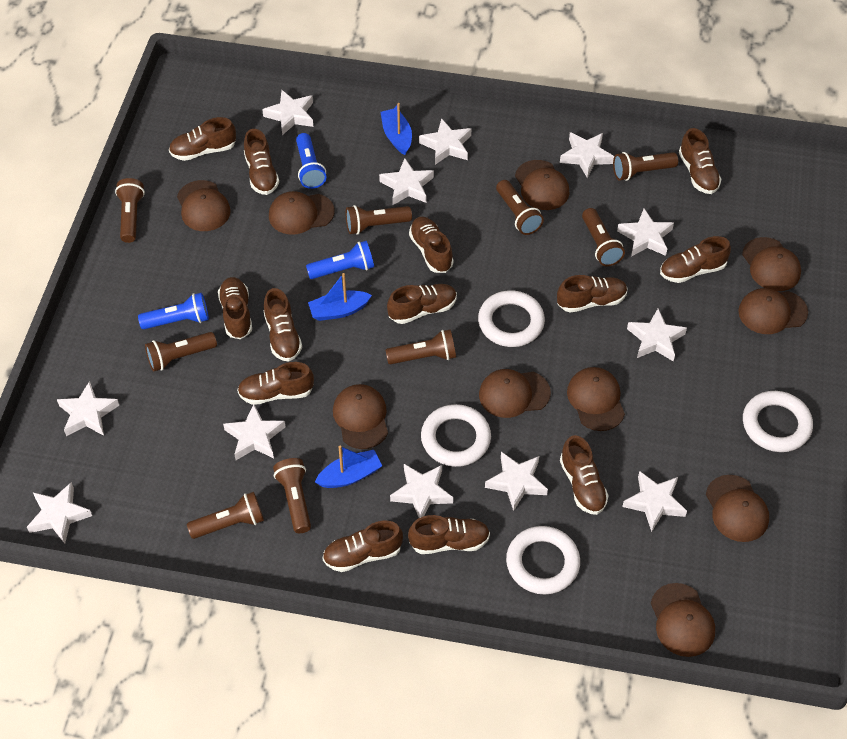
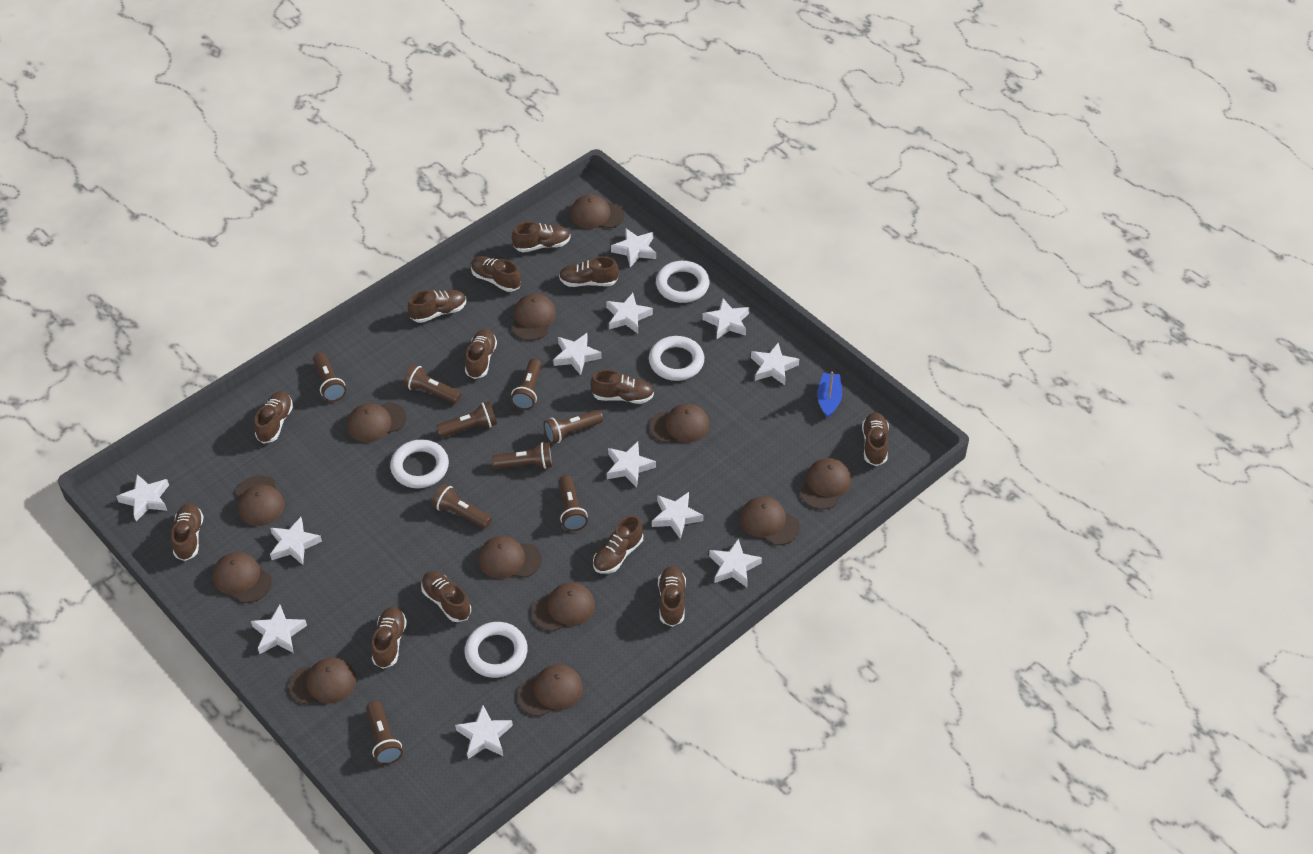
blue boat: [308,273,372,321] [315,446,382,488] [381,103,412,155] = 3 -> [817,371,842,418] = 1
blue flashlight: [138,293,209,329] [296,133,327,189] [306,241,374,279] = 3 -> none = 0
brown cap: [177,180,231,231] [269,191,335,235] [333,384,388,449] [479,369,551,418] [515,160,569,210] [567,367,625,431] [651,583,715,657] [706,475,769,542] [738,288,808,334] [742,237,801,291] = 10 -> [213,552,272,603] [236,475,285,526] [289,657,356,704] [347,402,407,442] [478,536,541,579] [512,293,556,341] [518,664,583,717] [532,582,595,632] [570,194,625,229] [650,404,709,443] [740,496,800,545] [800,458,851,510] = 12

